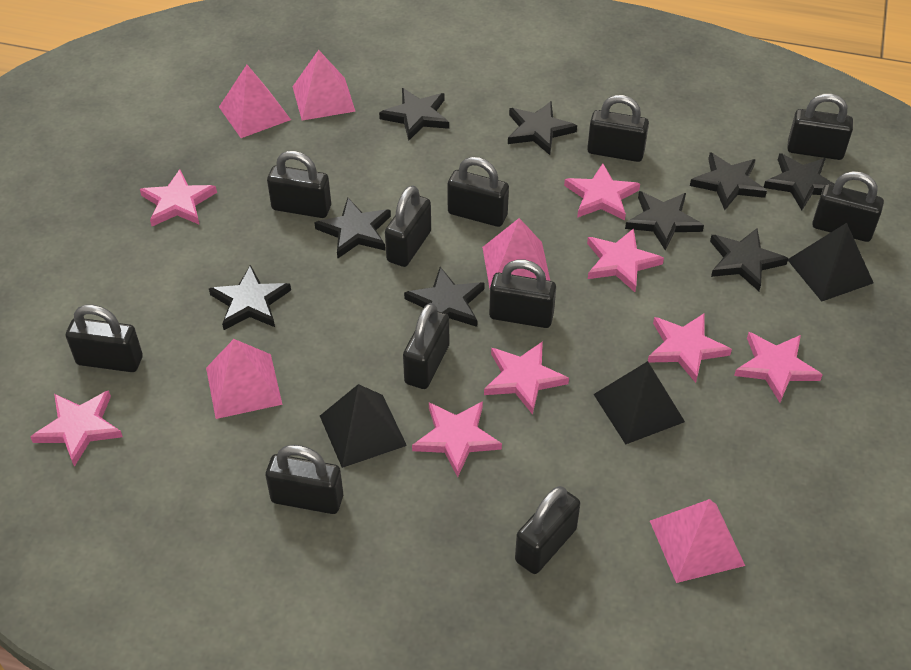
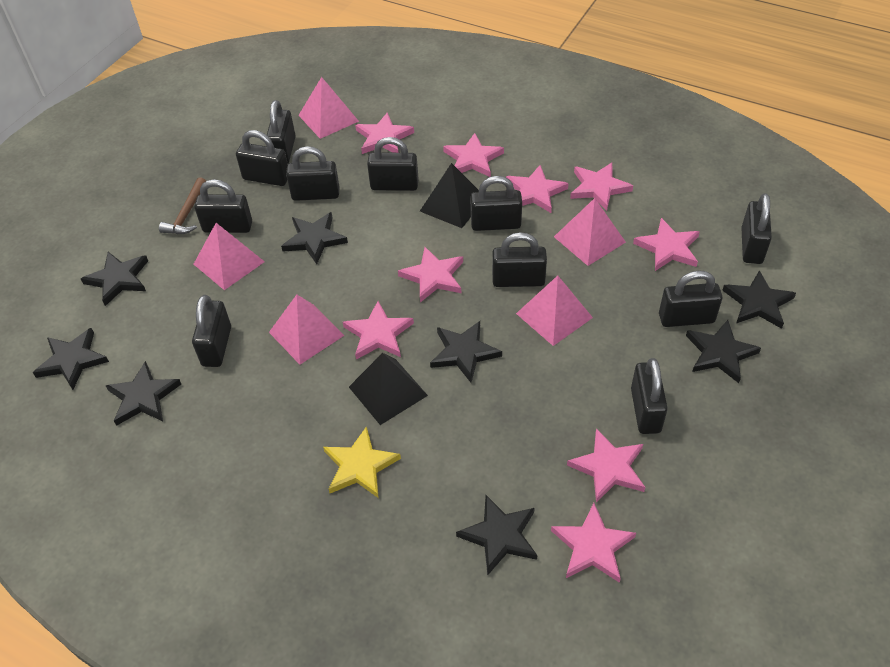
black pyramid: [320,384,407,468] [593,361,685,444] [788,223,874,302] = 3 -> [349,353,428,425] [420,163,479,228] = 2
black star: [209,265,291,330] [314,198,391,258] [379,88,449,141] [404,267,485,327] [508,101,577,155] [625,191,704,250] [690,152,767,210] [710,228,788,291] [764,153,835,210] = 9 -> [33,328,109,390] [81,252,148,306] [106,361,181,426] [281,212,348,264] [430,321,502,383] [456,495,537,575] [686,320,761,383] [722,270,796,329] = 8
brown hammer: none = 0 -> [159,177,206,234] = 1
pink star: [30,390,123,467] [140,169,217,226] [412,401,502,477] [484,341,569,415] [564,163,640,221] [587,228,664,292] [648,313,732,383] [734,332,823,402] = 8 -> [343,301,414,360] [355,112,414,154] [398,247,463,303] [443,133,504,177] [506,165,569,213] [551,503,636,583] [567,428,645,503] [570,162,633,211] [633,218,700,271] = 9
yellow star: none = 0 -> [323,426,401,498] = 1

